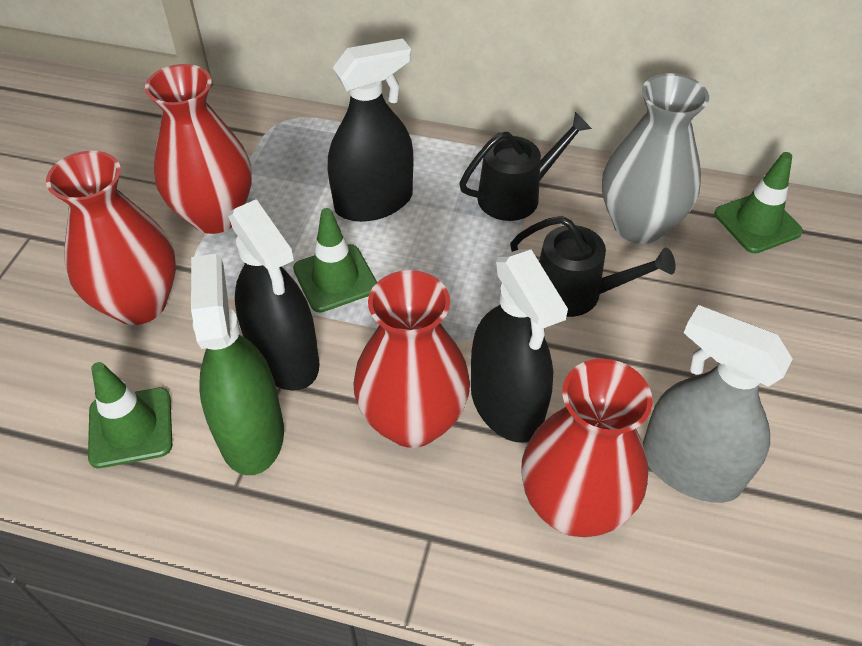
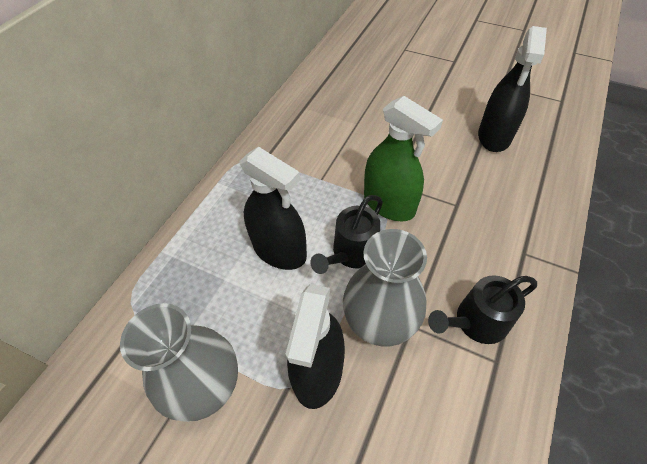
green traffic cone: [88,362,172,468] [293,208,377,313] [714,152,803,254] = 3 -> none = 0
grey spray bottle: [642,305,793,503] = 1 -> none = 0
grey vase: [602,73,709,244] = 1 -> [120,303,238,422] [343,229,427,346] = 2
red vase: [46,151,176,325] [145,64,252,234] [353,270,470,448] [521,359,653,537] = 4 -> none = 0

